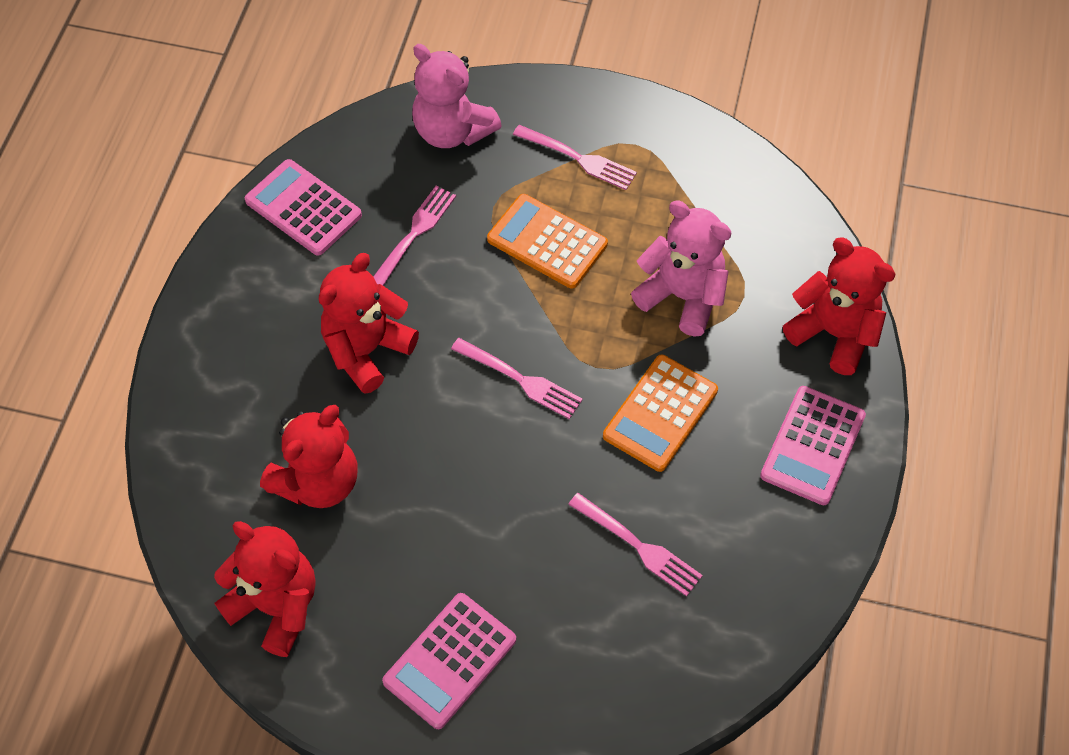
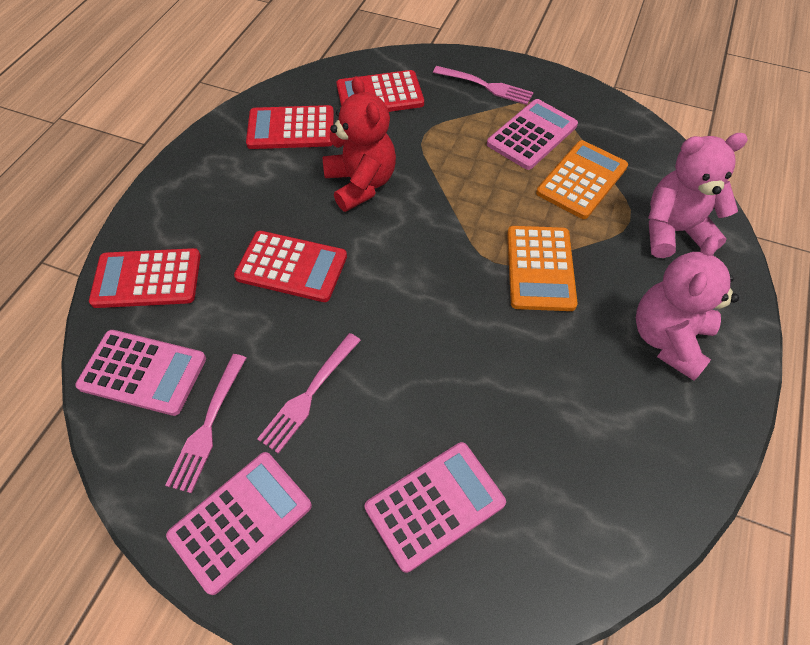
pink calculator: [245,159,362,256] [382,593,516,729] [760,386,866,505] = 3 -> [75,330,206,416] [166,452,312,595] [365,442,506,573] [487,99,578,170] = 4
pink fork: [373,186,456,286] [451,338,583,419] [513,125,637,190] [568,493,703,596] = 4 -> [165,354,246,493] [257,333,361,454] [433,66,534,105] = 3
red calculator: none = 0 -> [89,248,201,308] [234,231,347,302] [246,105,334,149] [336,70,424,112] = 4
red teddy bear: [214,521,316,657] [260,405,358,508] [319,253,419,394] [783,238,896,375] = 4 -> [323,76,396,212] = 1

